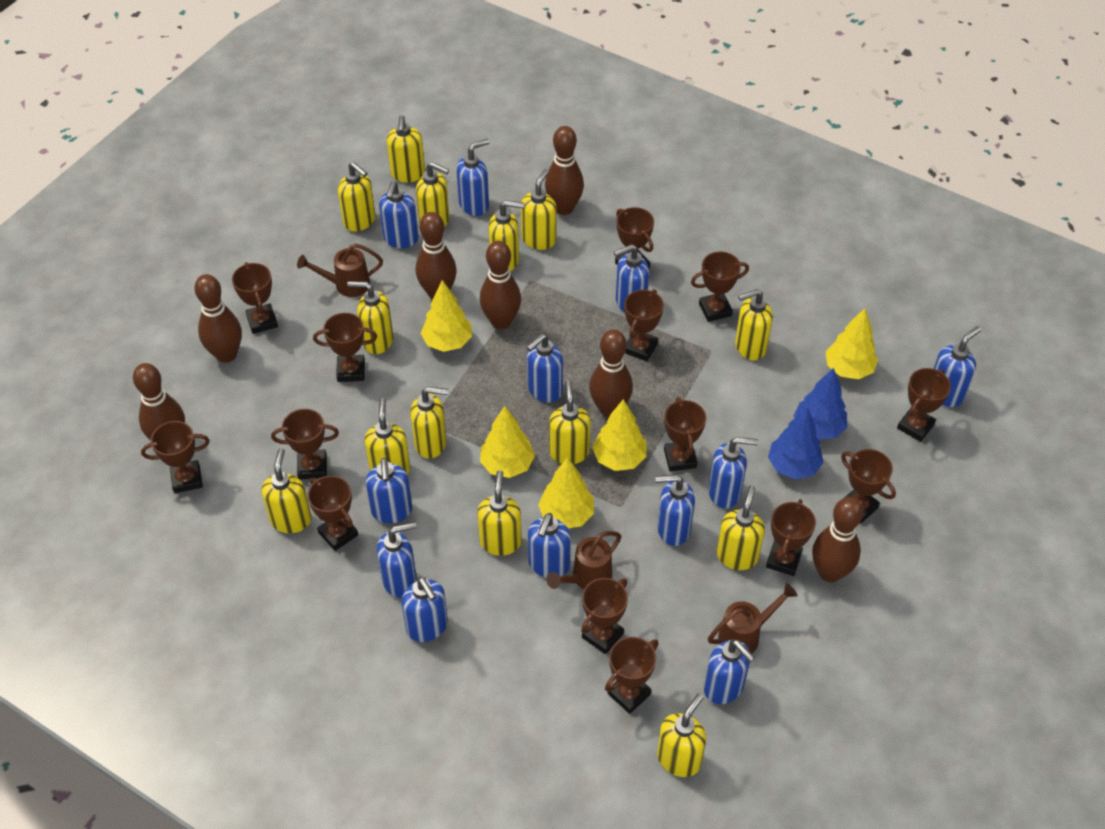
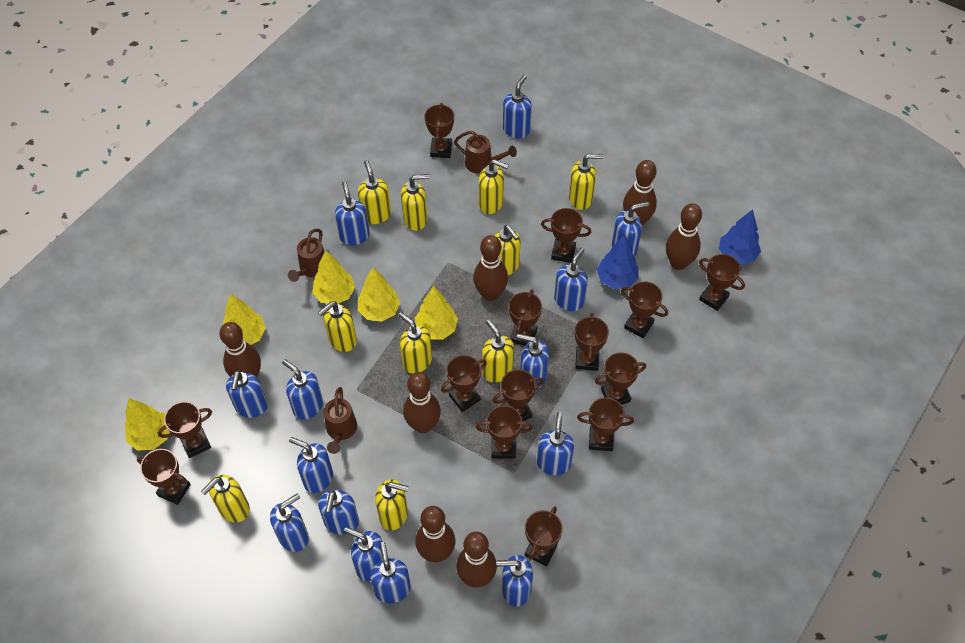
blue soap dispenser: [366,458,412,524] [377,522,417,598] [379,181,419,248] [402,577,448,642] [456,139,489,216] [527,334,563,403] [528,513,571,578] [614,244,649,312] [655,475,695,546] [704,639,755,704] [708,437,758,509] [934,326,981,407] = 12 -> [226,370,268,418] [270,493,309,552] [282,359,323,420] [289,437,333,493] [318,490,359,535] [335,181,370,245] [344,527,383,581] [370,542,411,603] [496,555,533,607] [503,75,532,139] [517,334,549,390] [537,412,574,475] [554,248,588,311] [612,202,649,257] = 14
yellow soap dispenser: [262,448,311,533] [338,162,375,232] [347,281,393,354] [364,398,410,475] [387,115,425,182] [410,387,448,459] [416,162,449,227] [477,470,522,556] [489,200,524,271] [521,169,557,250] [549,380,591,464] [657,694,706,777] [717,485,765,570] [735,289,773,360] = 14 -> [201,475,250,523] [318,301,357,352] [358,160,391,224] [375,479,409,530] [398,312,432,374] [401,174,430,231] [479,159,509,214] [482,320,514,383] [495,225,521,275] [569,154,603,210] = 10

